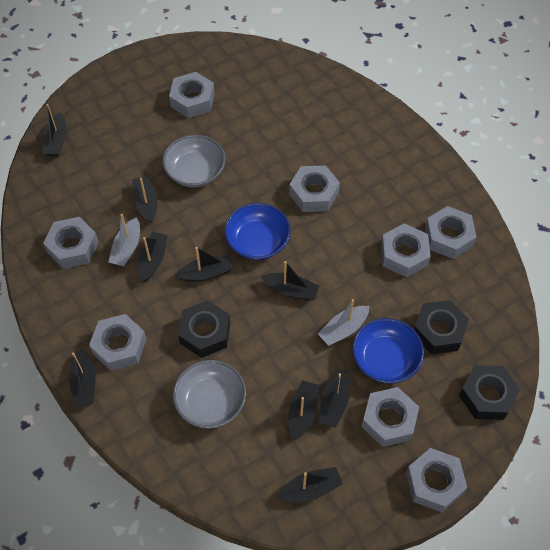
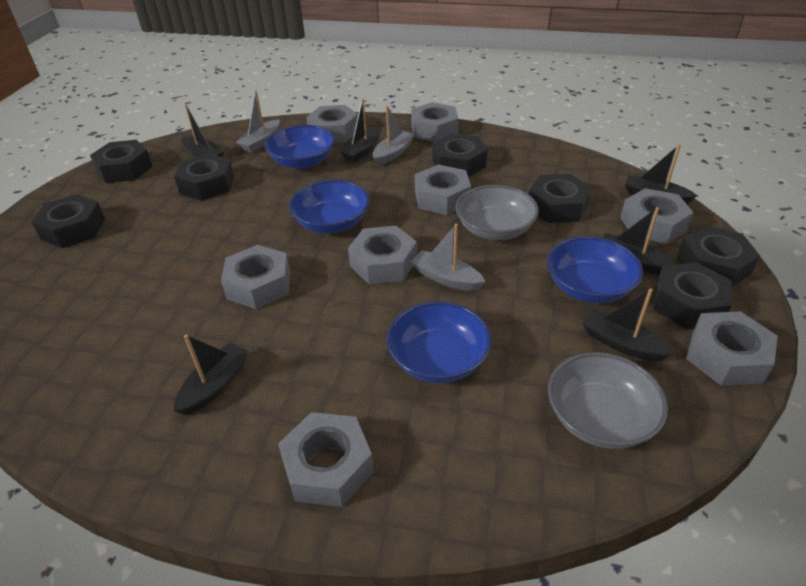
black boat: [43,104,67,157] [69,348,96,406] [132,176,158,224] [138,232,168,282] [175,247,234,282] [260,261,319,301] [277,467,343,502] [288,380,319,441] [318,368,350,428] = 9 -> [174,334,249,415] [181,104,224,157] [339,98,381,162] [582,288,675,361] [602,207,676,275] [625,144,698,204] = 6
black nut: [178,300,230,358] [414,300,469,354] [459,365,520,420] = 3 -> [31,194,105,248] [90,140,153,183] [174,153,234,201] [433,133,487,177] [529,174,592,223] [653,262,732,329] [677,225,760,287] = 7
blue bowl: [225,203,291,260] [353,318,424,383] = 2 -> [265,125,335,169] [289,180,369,233] [387,301,492,383] [547,236,643,303] = 4
grey boat: [109,214,140,266] [318,299,370,346] = 2 -> [236,90,279,153] [373,106,415,166] [411,224,486,291] = 3

